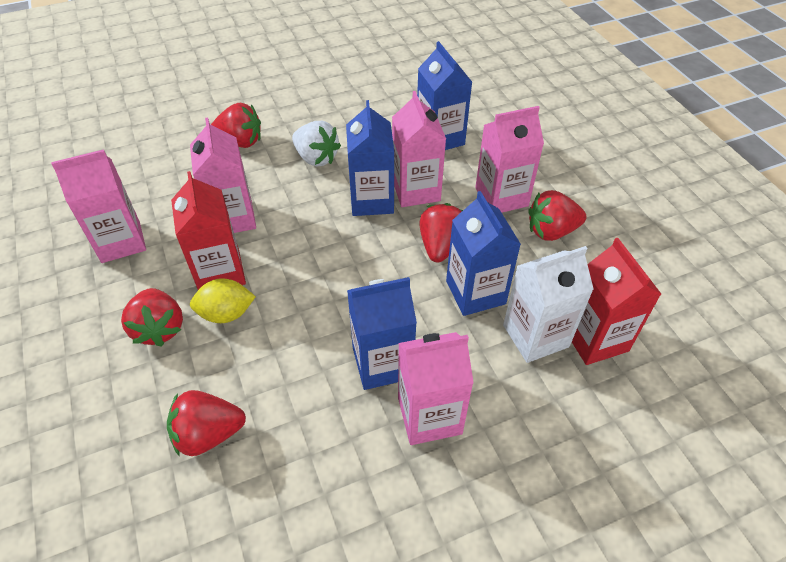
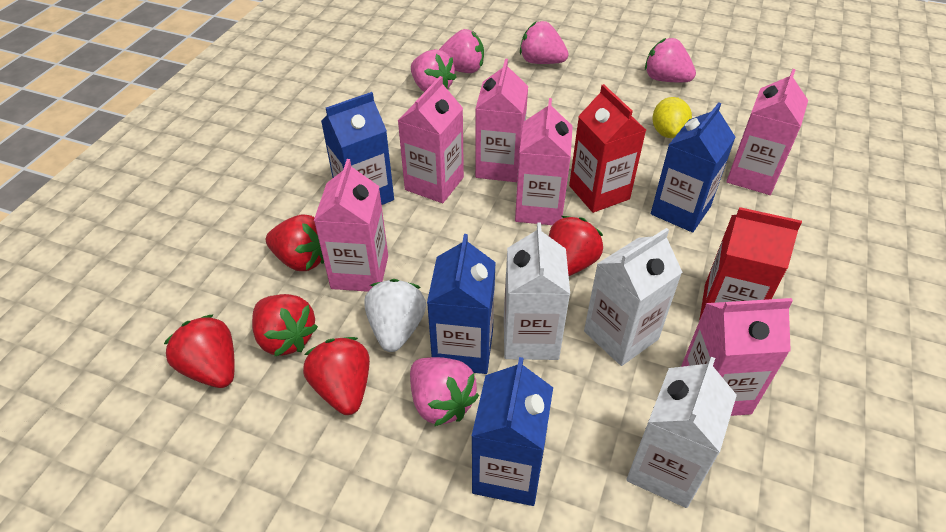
pink carton: [51,149,146,263] [190,117,256,233] [392,91,446,207] [398,332,474,445] [475,106,544,213] = 5 -> [314,159,388,292] [398,76,464,203] [475,59,528,182] [515,98,573,225] [681,298,793,416] [726,69,808,195] = 6
pink strawberry: none = 0 -> [410,357,479,426] [411,49,457,92] [439,29,484,73] [520,21,569,64] [645,38,696,82] = 5
white carton: [503,246,594,363] = 1 -> [504,223,570,360] [584,228,682,366] [626,357,737,508] = 3

